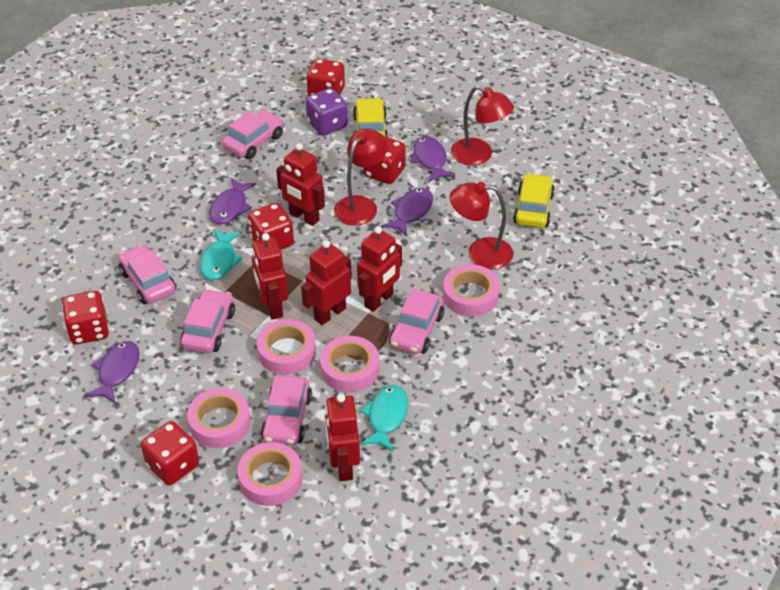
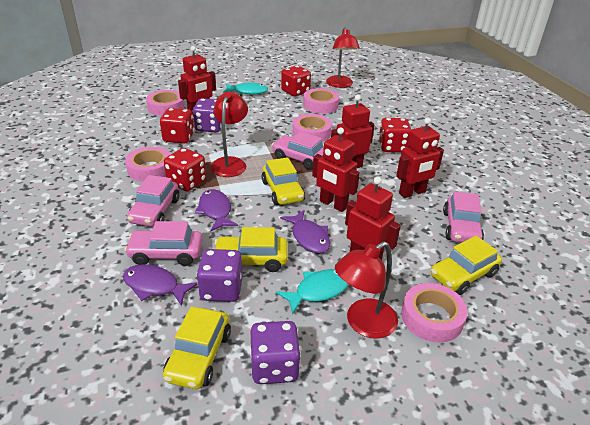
pink car: [119,244,176,304] [180,289,235,353] [222,110,284,159] [261,376,312,446] [389,289,444,354] = 5 -> [124,221,203,266] [127,175,179,227] [272,131,324,170] [443,191,484,243] = 4
purple dice: [306,88,348,136] = 1 -> [193,98,222,132] [197,249,243,302] [250,321,301,384] = 3
purple fish: [85,341,140,404] [209,178,257,224] [382,188,433,236] [410,136,455,182] = 4 -> [123,264,198,306] [195,189,238,231] [280,210,330,254] = 3
red dice: [62,291,109,344] [141,421,199,485] [248,203,294,250] [307,59,345,96] [363,136,406,184] = 5 -> [160,108,194,143] [164,148,206,192] [281,66,311,96] [379,118,411,152] = 4
yellow car: [353,98,388,137] [513,173,555,228] = 2 -> [163,307,231,389] [215,227,288,272] [261,157,305,205] [431,236,502,295] = 4

